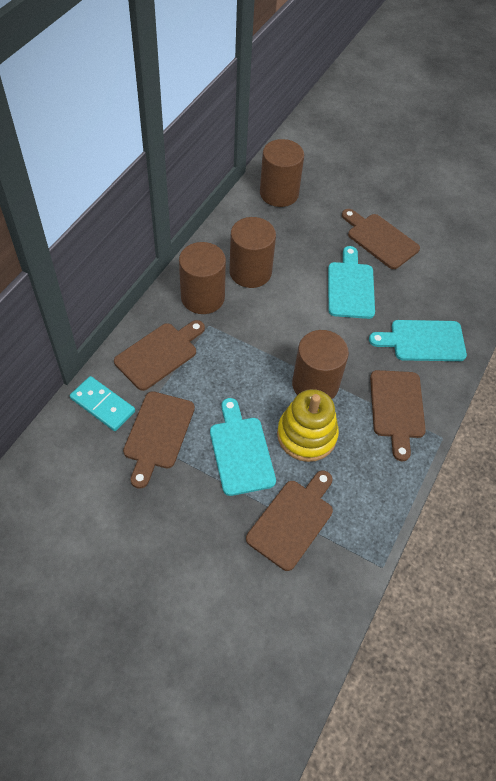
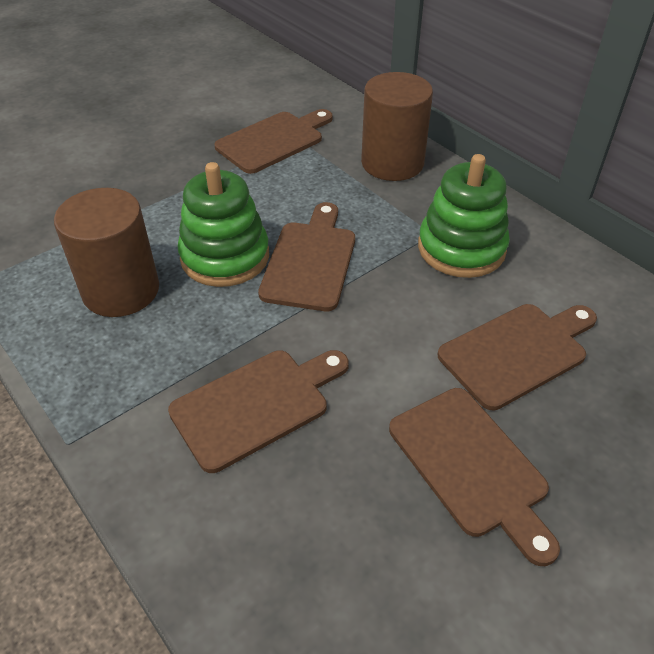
brown cylinder: [179,242,226,314] [229,217,276,288] [260,139,304,207] [292,330,349,399] = 4 -> [54,188,159,317] [361,72,433,181] = 2
green stacking toy: none = 0 -> [177,162,269,287] [418,154,510,278] = 2
turquoise cutting board: [210,398,276,496] [328,246,375,319] [369,320,467,361] = 3 -> none = 0
turquoise domino: [70,376,135,431] = 1 -> none = 0
yellow stacking toy: [277,389,339,462] = 1 -> none = 0

